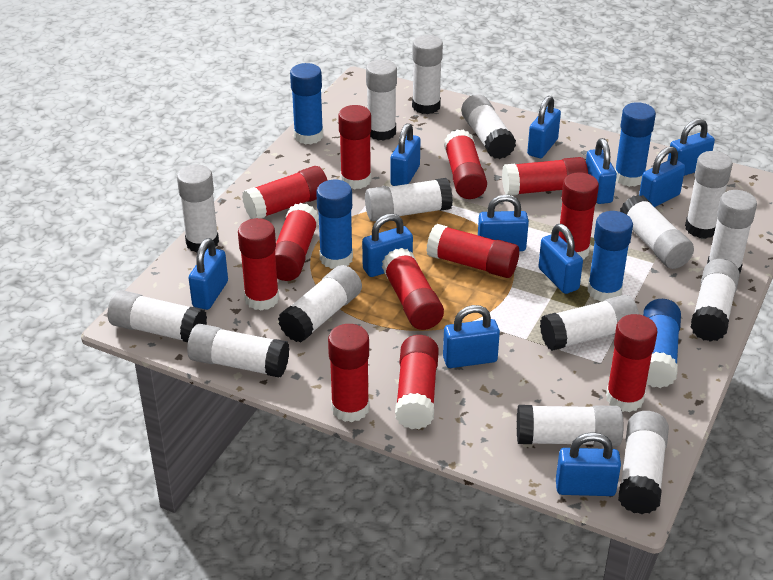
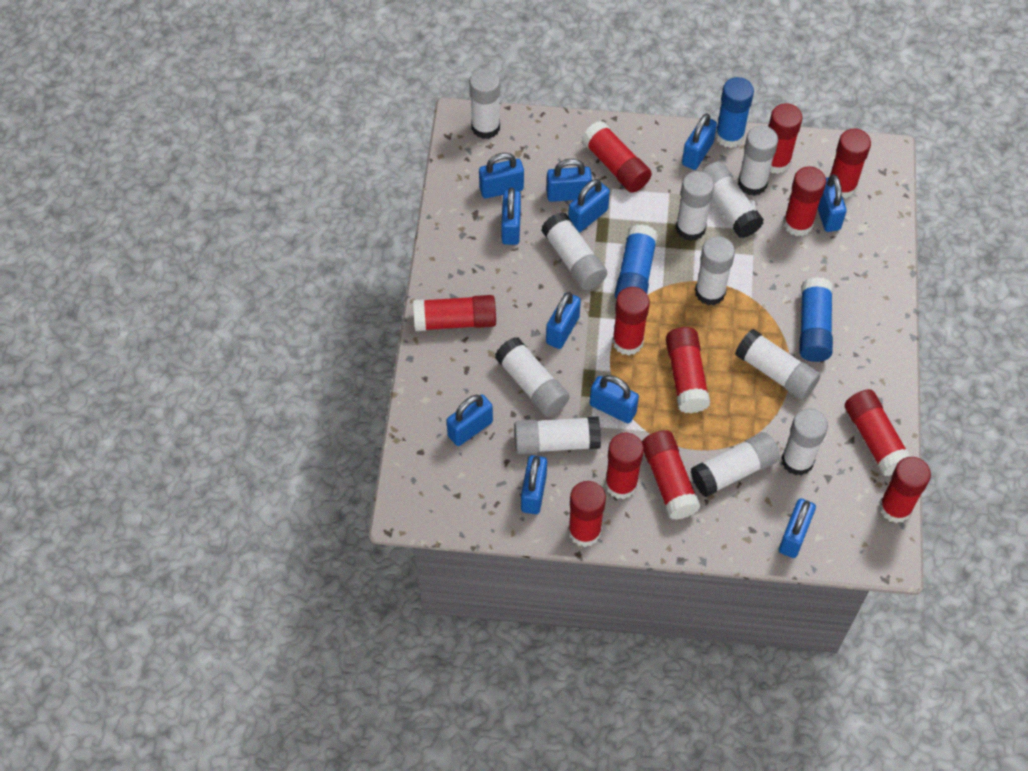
blue glue stick: [290,63,323,144] [316,180,353,269] [587,211,633,302] [615,102,656,187] [643,299,681,388] = 5 -> [615,224,658,299] [715,77,754,148] [799,277,833,362] = 3
white glue stick: [108,290,207,343] [177,164,219,253] [187,324,289,377] [278,265,362,342] [365,178,453,221] [366,59,397,141] [412,35,443,114] [461,94,516,159] [517,405,623,446] [540,295,639,351] [618,411,669,514] [620,194,694,269] [685,151,733,239] [691,259,740,342] [707,190,757,273] = 15 -> [469,68,500,139] [495,337,570,417] [514,416,601,454] [541,212,607,290] [676,171,714,241] [691,432,780,497] [695,236,735,305] [701,162,764,238] [735,329,821,400] [738,125,778,196] [782,409,828,476] = 11

